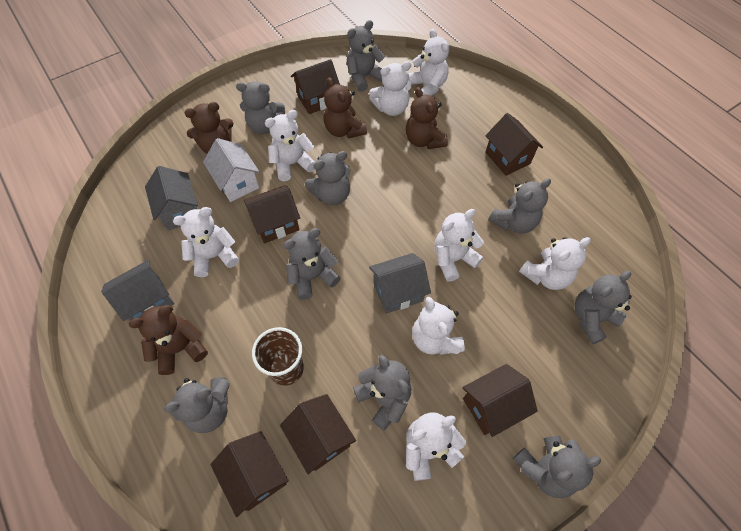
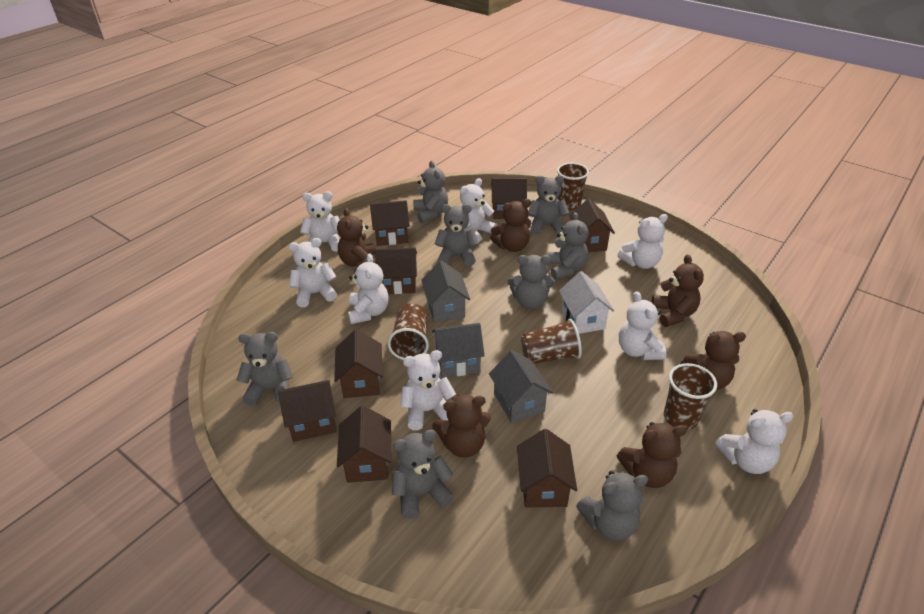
brown cup: [252,327,304,386] = 1 -> [388,303,429,360] [521,319,582,364] [557,163,589,210] [664,363,717,430] = 4
brown house: [210,431,289,517] [244,185,300,243] [280,394,356,474] [291,59,340,114] [462,364,538,437] [485,113,543,176] = 6 -> [278,380,336,442] [334,329,383,398] [337,405,392,483] [370,200,410,246] [375,247,417,294] [491,178,527,219] [517,429,577,507] [569,199,615,252] = 8
brown teddy bear: [129,305,208,375] [184,102,234,154] [323,77,367,138] [406,87,448,149] = 4 -> [337,208,376,267] [432,394,490,458] [490,199,532,252] [617,422,687,488] [651,254,704,327] [680,331,746,390] = 6
grey teddy bear: [164,377,230,433] [236,81,285,134] [283,228,340,300] [305,151,351,205] [347,20,385,92] [353,355,412,430] [488,178,551,234] [513,435,601,498] [575,271,632,344] = 9 -> [237,332,293,406] [392,430,454,519] [413,160,448,223] [435,204,479,266] [508,255,555,309] [529,175,569,235] [548,212,589,279] [576,471,648,541] = 8

